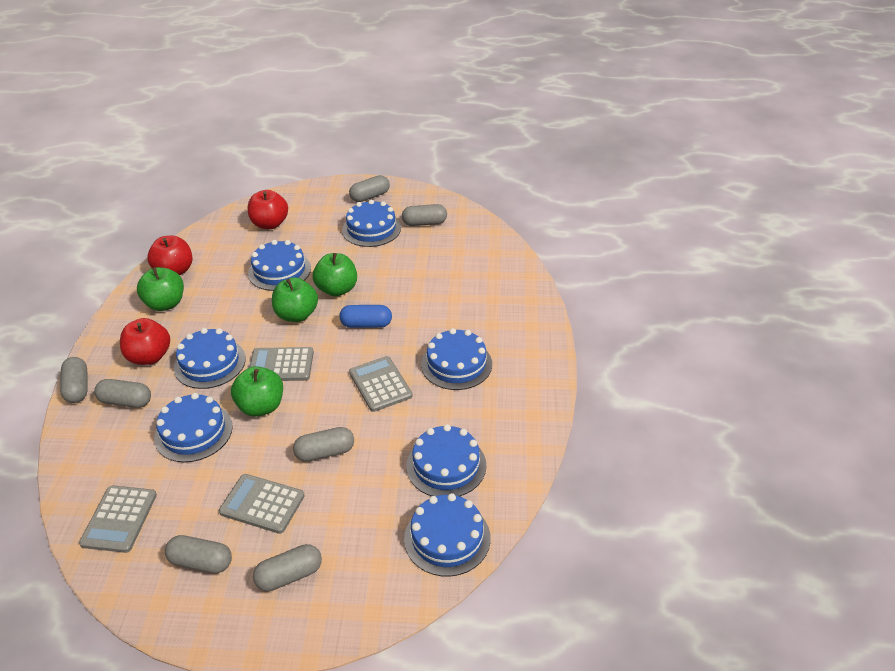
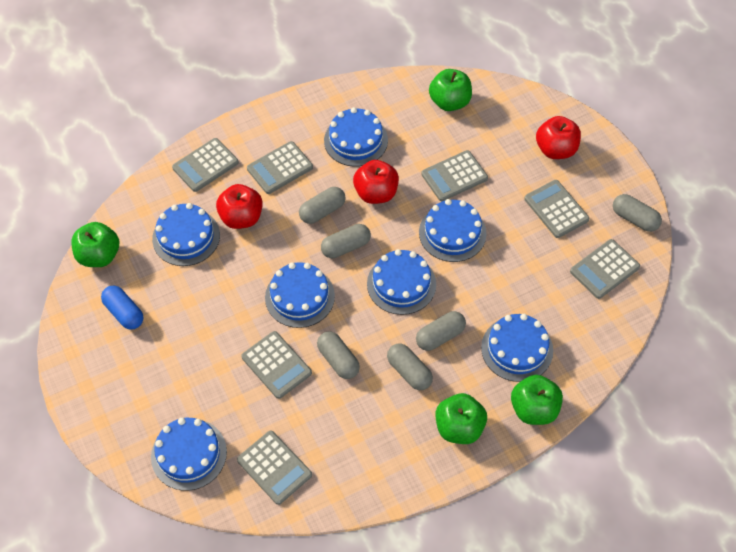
grey calculator: [79,486,157,553] [219,474,305,534] [249,347,314,381] [349,356,413,412] = 4 -> [172,138,239,192] [237,431,312,505] [241,331,312,399] [247,141,313,194] [421,150,488,201] [524,180,589,238] [570,239,640,299] = 7
grey capsule: [60,357,88,403] [94,379,151,408] [165,535,232,573] [253,544,322,591] [293,427,354,462] [349,175,390,202] [402,204,447,226] = 7 -> [299,187,346,224] [317,331,360,379] [321,224,371,258] [387,343,433,390] [416,311,466,351] [613,194,662,232] = 6

